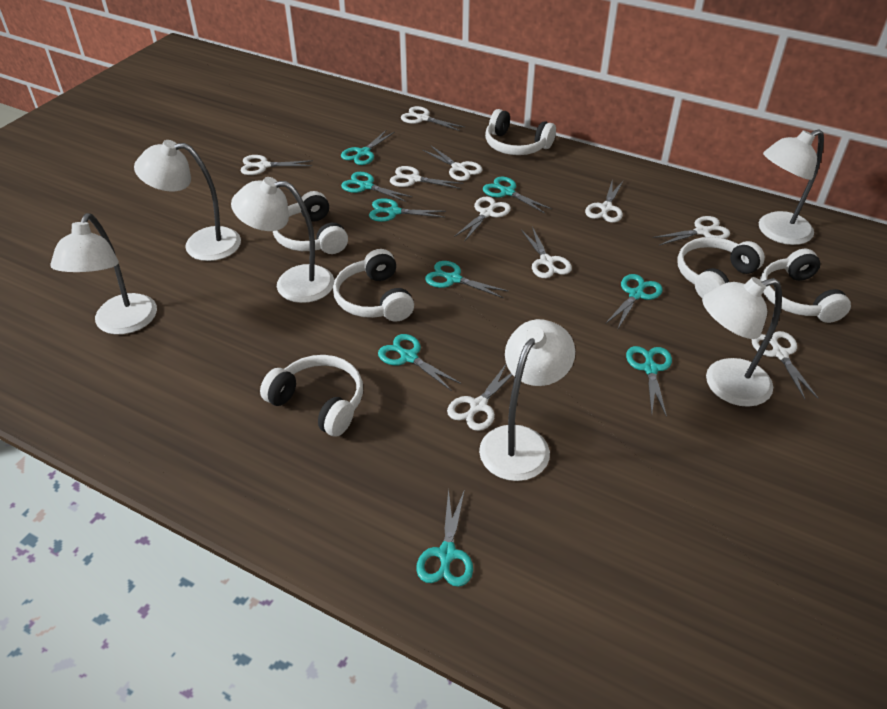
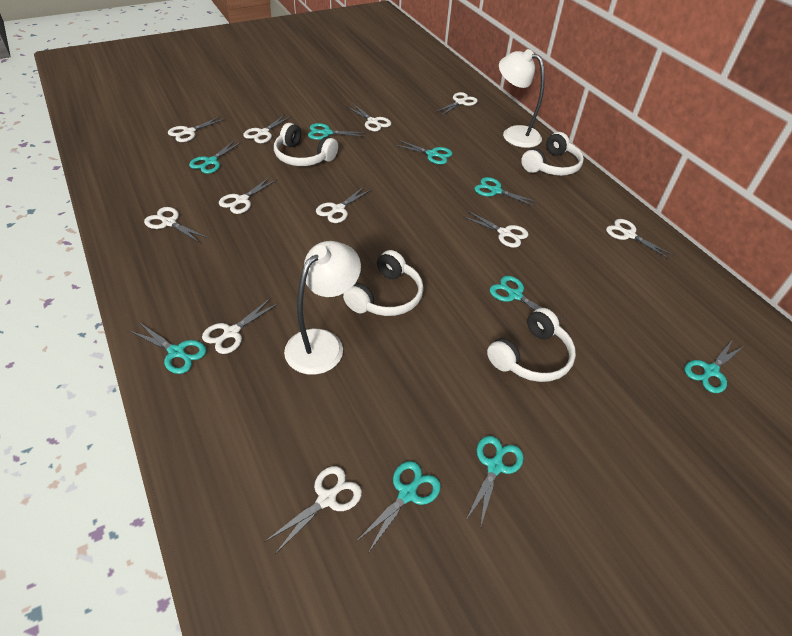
white headphones: [260,355,363,437] [273,191,348,254] [333,249,414,322] [485,109,556,155] [677,237,765,298] [760,249,851,323] = 6 -> [274,123,338,166] [343,250,424,316] [487,308,576,382] [521,132,584,176] = 4
white lamp: [50,213,157,335] [134,140,241,261] [231,177,335,303] [479,319,575,481] [702,277,782,407] [759,129,824,245] = 6 -> [284,241,361,375] [499,49,545,148] = 2
white scissors: [240,155,313,175] [390,166,463,189] [401,106,464,131] [423,145,482,181] [447,364,512,431] [454,197,511,242] [521,227,572,278] [585,179,623,223] [653,216,730,246] [752,331,818,399] = 10 -> [144,207,208,243] [168,116,226,142] [202,298,279,354] [219,177,277,214] [243,114,292,143] [264,466,362,554] [316,187,372,223] [346,104,391,131] [434,92,478,116] [462,211,528,248] [606,219,674,260] = 11

